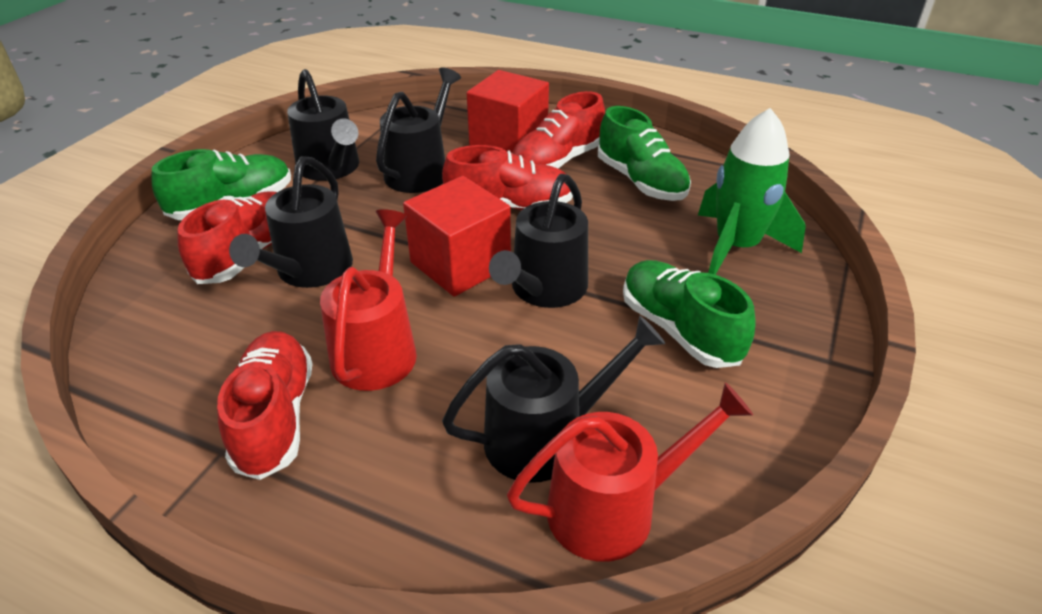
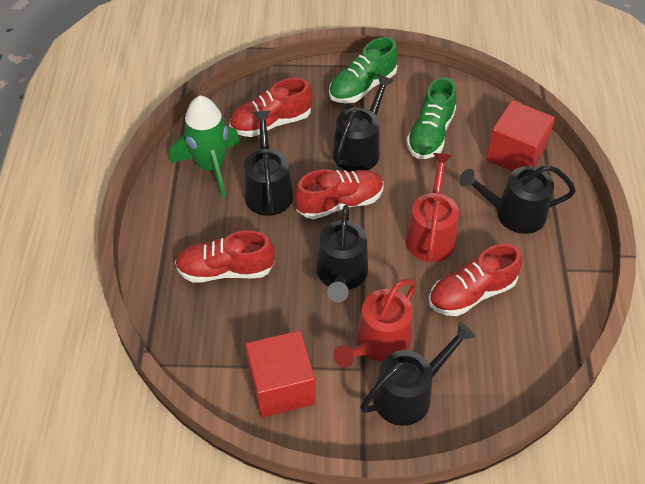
green shoe: [151,149,291,220] [598,106,691,201] [623,260,756,368] = 3 -> [329,37,398,104] [406,77,456,159] = 2

